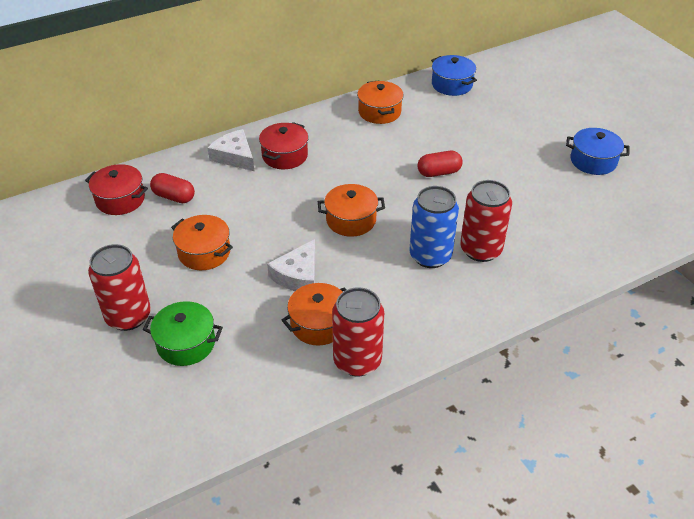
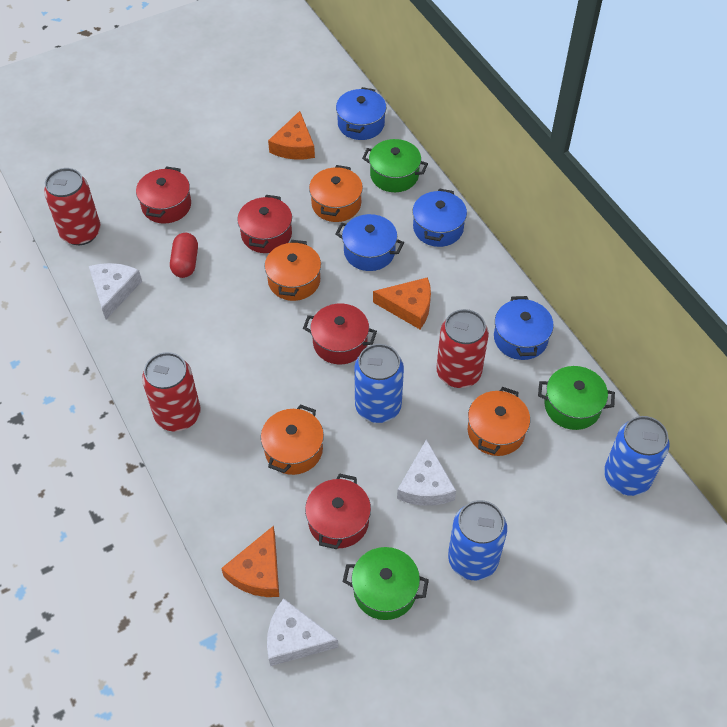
blue can: [409,186,459,268] = 1 -> [354,344,404,423] [448,500,507,580] [604,416,670,496] = 3
blue pot: [431,55,477,96] [566,128,630,175] = 2 -> [335,214,404,271] [336,87,386,140] [412,188,467,247] [494,296,554,360] = 4
green pot: [143,301,223,366] = 1 -> [343,547,429,620] [362,139,428,192] [538,366,615,430] = 3
orange cheese: none = 0 -> [221,526,279,597] [268,111,315,160] [373,277,431,329] = 3
red capsule: [150,173,195,203] [417,151,463,177] = 2 -> [170,233,198,278] = 1
red pot: [85,164,148,215] [259,122,308,169] = 2 -> [136,166,191,224] [237,195,292,253] [303,303,377,364] [305,473,371,549] = 4
white cheese: [208,129,254,171] [267,239,315,291] = 2 -> [89,263,142,319] [267,598,338,666] [397,439,456,506] = 3

